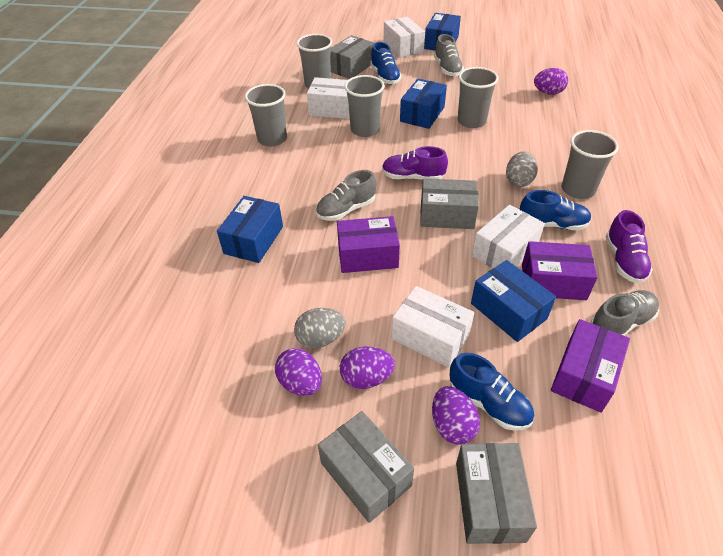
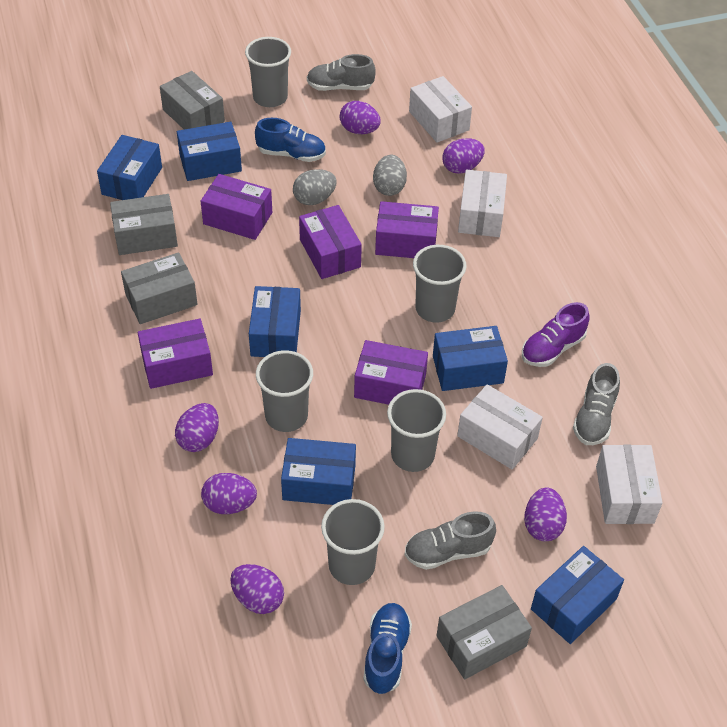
blue box: [217,196,283,263] [400,79,447,129] [424,13,461,51] [471,260,556,342] = 4 -> [97,135,162,200] [177,122,242,181] [249,286,301,357] [281,438,356,505] [433,326,508,391] [531,546,624,644] = 6
blue shoe: [370,42,402,84] [450,353,534,431] [519,190,592,231] = 3 -> [255,118,326,162] [363,603,412,694] = 2
purple box: [337,216,400,273] [522,241,598,300] [551,319,630,413] = 3 -> [138,319,213,389] [201,174,272,240] [299,205,362,279] [354,340,428,405] [375,201,439,258] = 5
purple egg: [275,348,322,396] [340,347,395,389] [432,386,480,445] [534,68,568,95] = 4 -> [175,403,219,452] [201,473,257,514] [230,564,284,614] [340,101,381,134] [442,138,485,174] [524,487,567,541] = 6
purple shoe: [382,146,448,180] [606,210,653,283] = 2 -> [522,302,590,367] = 1

